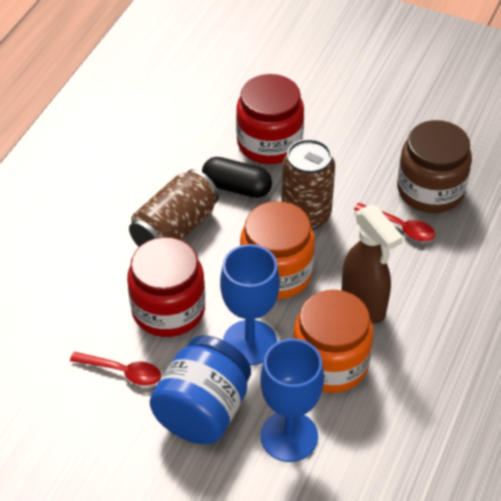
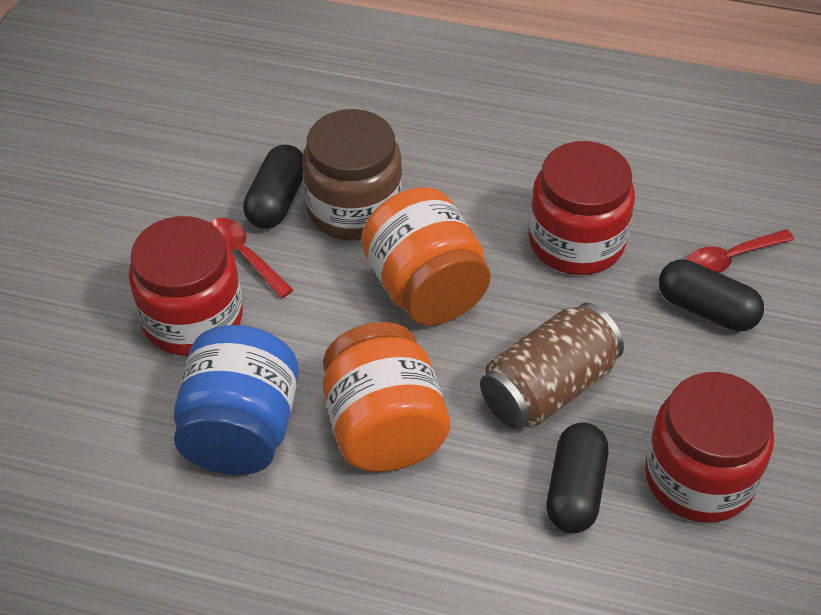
black capsule: [202,157,272,198] = 1 -> [243,144,303,229] [546,422,608,533] [659,260,764,331] = 3
blue goblet: [220,244,280,366] [260,338,324,462] = 2 -> none = 0
brown can: [129,169,219,247] [281,139,335,230] = 2 -> [480,303,624,429] = 1
brown spray bottle: [341,205,403,324] = 1 -> none = 0
red jar: [127,237,205,337] [236,74,304,164] = 2 -> [129,216,243,356] [529,141,635,275] [645,372,774,523] = 3

